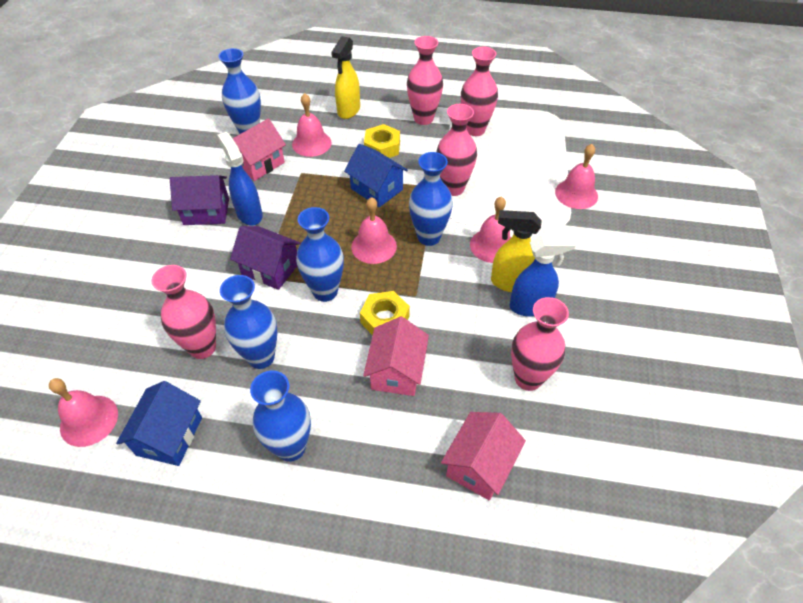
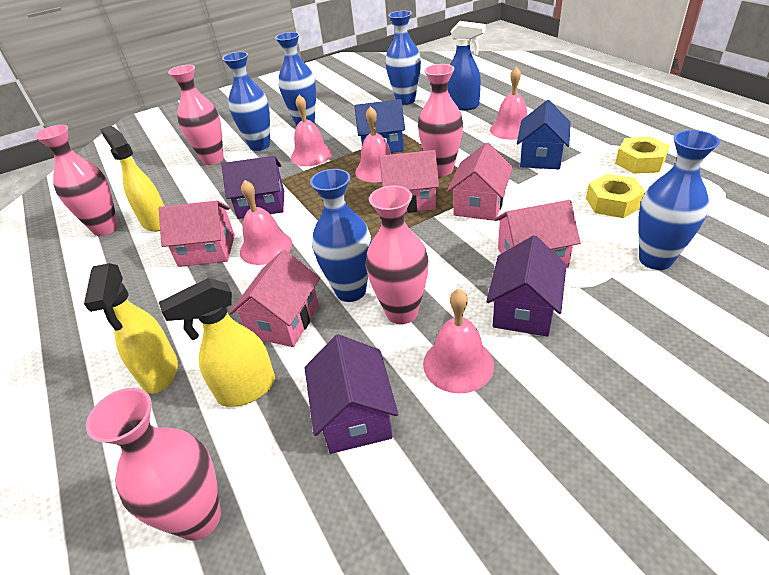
blue spray bottle: [217,132,263,226] [510,235,577,317] = 2 -> [448,21,486,110] = 1
pink house: [233,118,286,181] [363,317,429,396] [441,412,526,500] = 3 -> [159,201,235,267] [229,250,320,347] [379,150,439,213] [447,143,513,221] [494,200,580,268] = 5
purple house: [170,175,229,225] [230,226,301,290] = 2 -> [221,156,284,219] [305,334,399,454] [486,235,567,337] = 3
yellow spray bottle: [331,36,360,119] [491,210,542,292] = 2 -> [84,263,178,394] [100,126,164,232] [159,278,275,407] = 3

